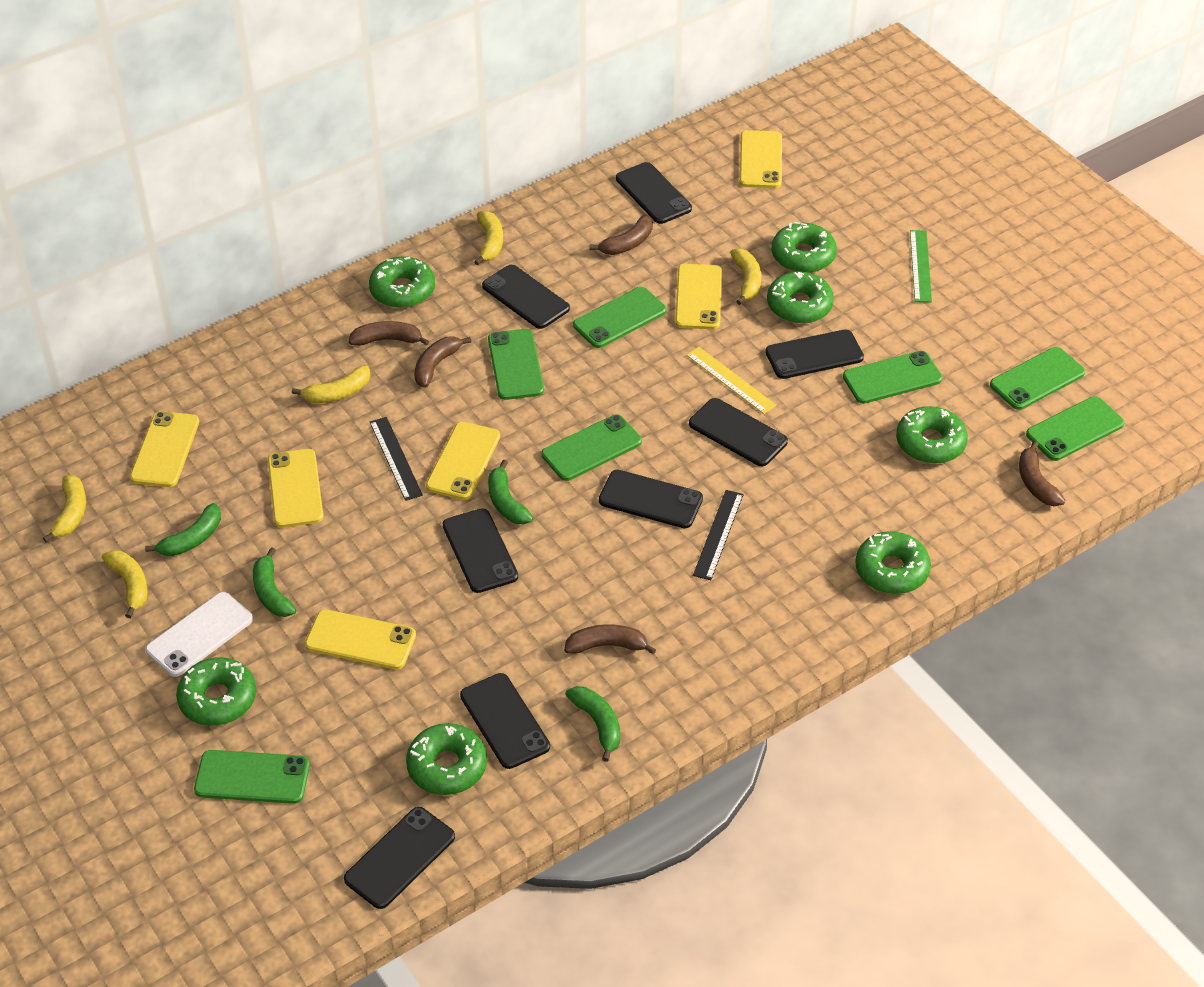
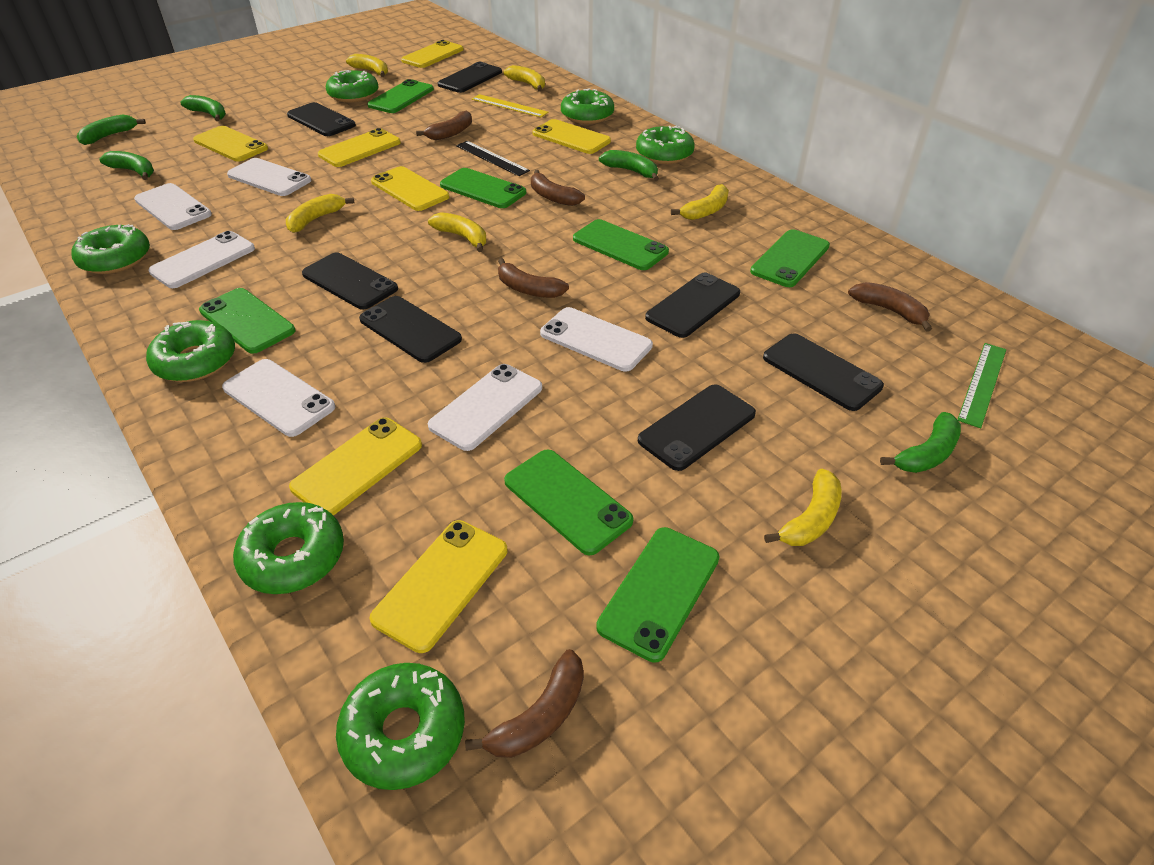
black phone: [344,807,455,909] [443,508,518,593] [460,673,550,769] [482,265,570,329] [599,470,703,528] [616,162,692,224] [689,398,788,466] [765,329,864,379] = 8 -> [287,102,356,136] [302,252,398,310] [359,296,462,363] [438,62,502,93] [638,384,756,471] [645,272,740,338] [763,334,884,411] = 7
black ruler: [370,417,423,501] [693,490,744,580] = 2 -> [456,141,530,176] = 1
green banana: [145,503,221,556] [253,547,296,617] [488,459,533,525] [565,686,620,762] = 4 -> [77,114,146,145] [99,151,154,180] [180,95,226,121] [599,150,659,181] [880,412,961,473] = 5
white phone: [146,592,253,677] = 1 -> [134,183,212,230] [148,231,255,288] [222,359,335,437] [227,158,311,196] [428,364,542,451] [540,307,653,372] = 6
yellow banana: [43,475,86,543] [102,550,148,618] [292,365,371,403] [474,211,503,265] [730,248,762,305] = 5 -> [286,194,354,233] [346,54,388,77] [428,212,486,252] [504,65,545,91] [671,184,729,220] [764,469,842,546] = 6
yellow phone: [130,411,199,487] [268,449,324,528] [305,609,416,670] [426,422,500,500] [675,264,722,329] [740,130,782,188] = 6 -> [193,126,268,162] [289,417,422,515] [318,128,401,167] [369,520,507,653] [371,166,450,211] [401,40,464,68] [532,119,611,154] = 7

